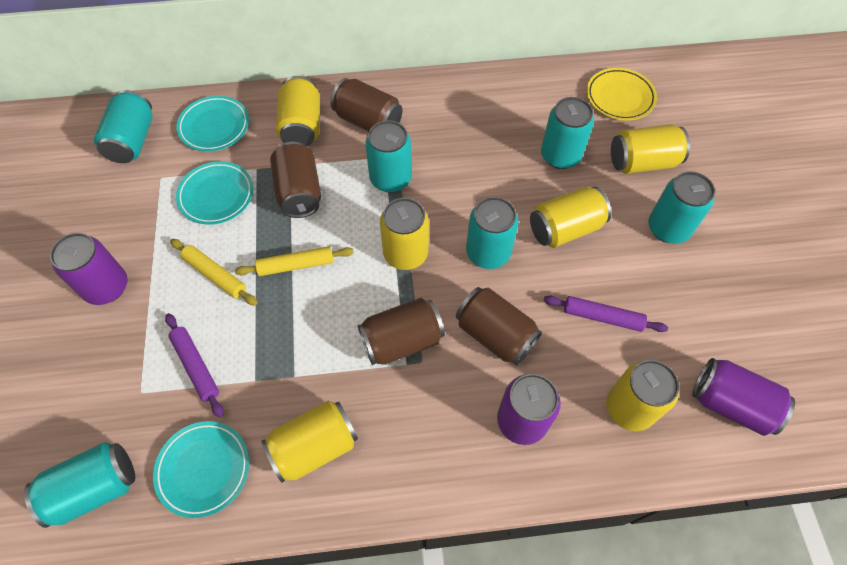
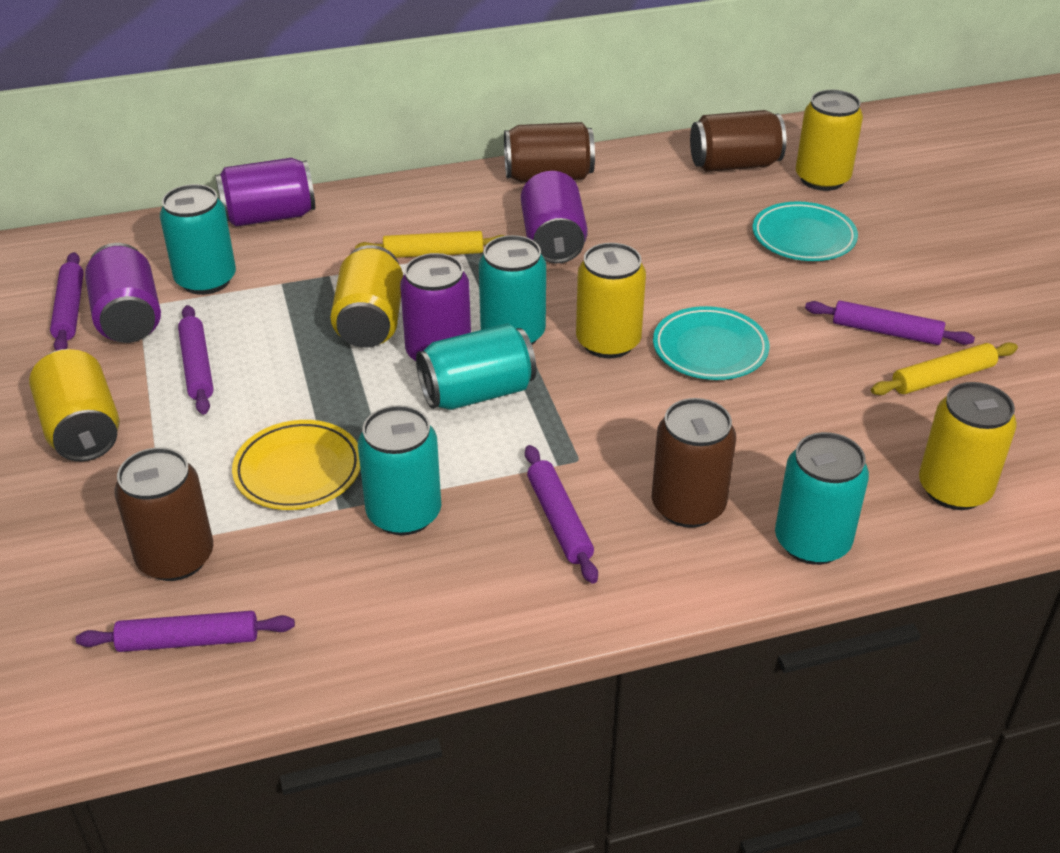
purple can: [50,233,128,305] [497,374,561,445] [692,358,795,436] = 3 -> [85,243,161,343] [215,158,315,227] [400,253,471,361] [521,171,588,264] = 4
purple rolling pin: [165,313,223,417] [544,296,668,332] = 2 -> [50,252,84,351] [76,611,295,652] [178,305,214,415] [525,445,598,584] [805,300,975,345] = 5
turquoise can: [24,442,135,528] [94,90,153,163] [365,120,412,193] [466,197,519,269] [541,97,594,169] [649,171,715,244] = 6 -> [160,184,236,295] [358,405,441,535] [416,323,536,410] [479,235,546,345] [775,432,869,565] = 5
turquoise plate: [153,421,249,518] [176,96,249,152] [176,161,253,225] = 3 -> [653,306,769,380] [753,201,858,261] = 2
yellow can: [261,401,358,483] [276,76,320,147] [380,198,429,270] [530,187,611,248] [606,360,679,431] [611,124,690,174] = 6 -> [29,349,119,462] [331,245,403,348] [576,243,646,359] [796,89,863,191] [919,382,1017,510] = 5

